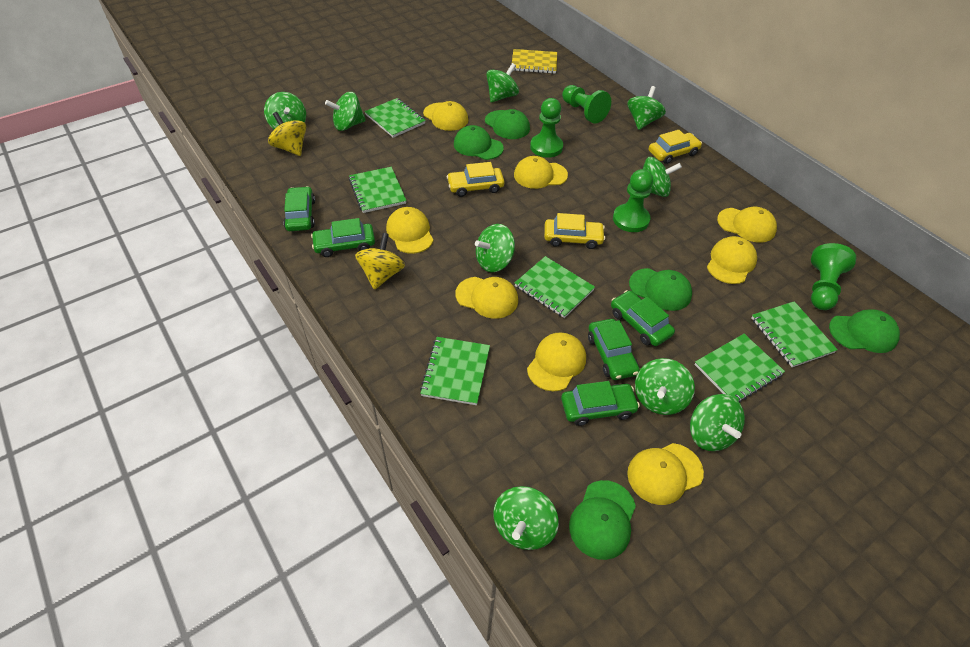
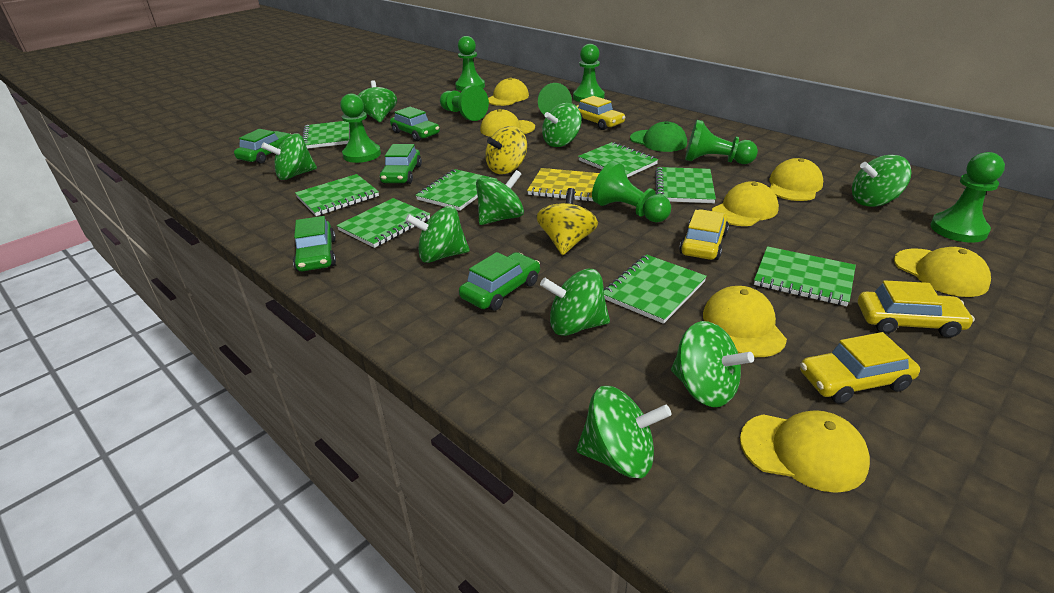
green cap: [454,125,504,160] [485,109,530,139] [569,480,636,560] [629,268,692,311] [829,309,900,353] = 5 -> [630,121,687,152] = 1
green notebook: [349,167,407,213] [365,98,426,138] [420,337,490,405] [515,256,595,318] [694,334,785,403] [752,301,838,367] = 6 -> [295,174,379,216] [302,121,349,149] [337,198,430,248] [416,169,497,211] [578,142,658,178] [604,254,707,324] [655,167,716,203] [754,246,856,306] = 8
green pawn: [530,98,563,158] [562,85,611,124] [613,169,653,232] [811,243,856,310] = 4 -> [340,94,381,163] [440,85,489,121] [455,36,485,91] [538,83,572,115] [573,44,605,102] [592,161,671,222] [685,120,758,164] [931,152,1005,243] = 8
yellow cap: [386,207,433,254] [423,101,468,131] [455,277,518,319] [514,156,568,189] [527,333,586,391] [627,443,704,505] [707,236,757,284] [717,207,777,243] = 8 -> [480,109,535,137] [488,78,529,106] [703,286,787,357] [712,181,779,226] [740,410,870,493] [769,158,823,201] [894,247,991,297] = 7
yellow car: [447,162,505,197] [544,213,605,249] [649,130,702,164] = 3 -> [576,96,625,130] [679,209,729,260] [800,332,920,404] [858,280,975,338] = 4

